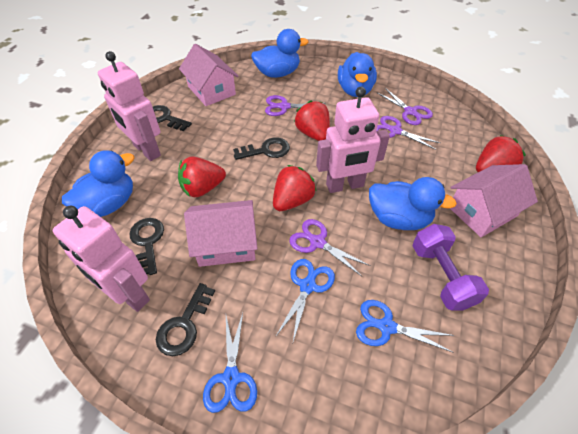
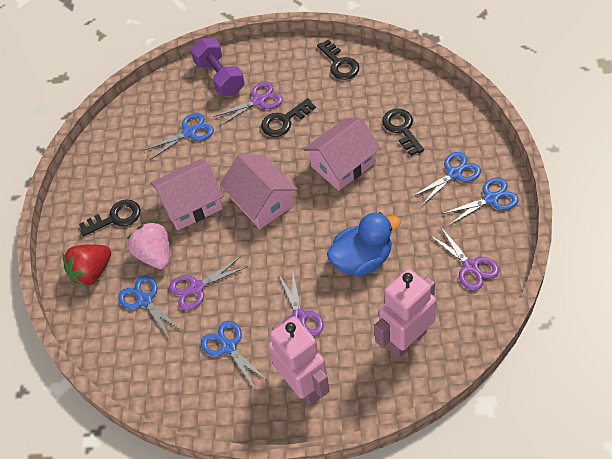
blue duck: [62,150,135,217] [251,29,309,78] [338,52,377,97] [369,177,457,230] = 4 -> [327,212,401,277] = 1
blue scissors: [203,313,257,413] [276,259,335,342] [356,300,454,353] = 3 -> [118,276,183,339] [143,113,214,160] [201,321,268,389] [412,152,481,207] [442,177,519,225] = 5
pink robot: [53,206,150,312] [98,51,161,161] [316,87,390,193] = 3 -> [268,316,330,406] [374,269,436,359] = 2
pink strawberry: none = 0 -> [127,221,170,269] = 1
red strawberry: [178,156,226,197] [273,165,316,211] [294,100,330,141] [476,135,526,172] = 4 -> [63,244,111,287] = 1

